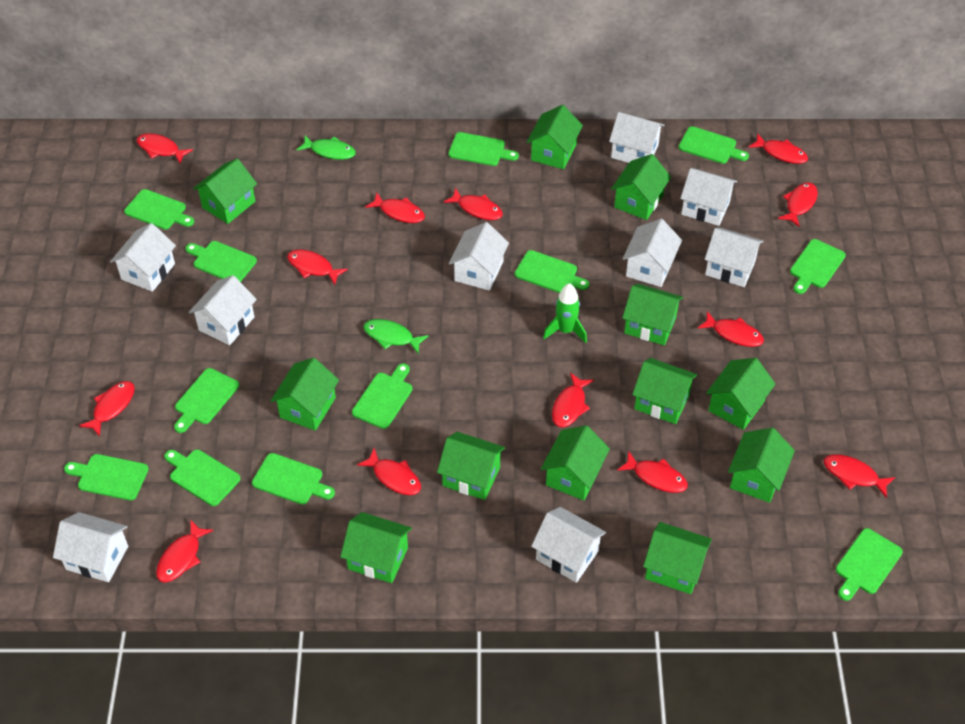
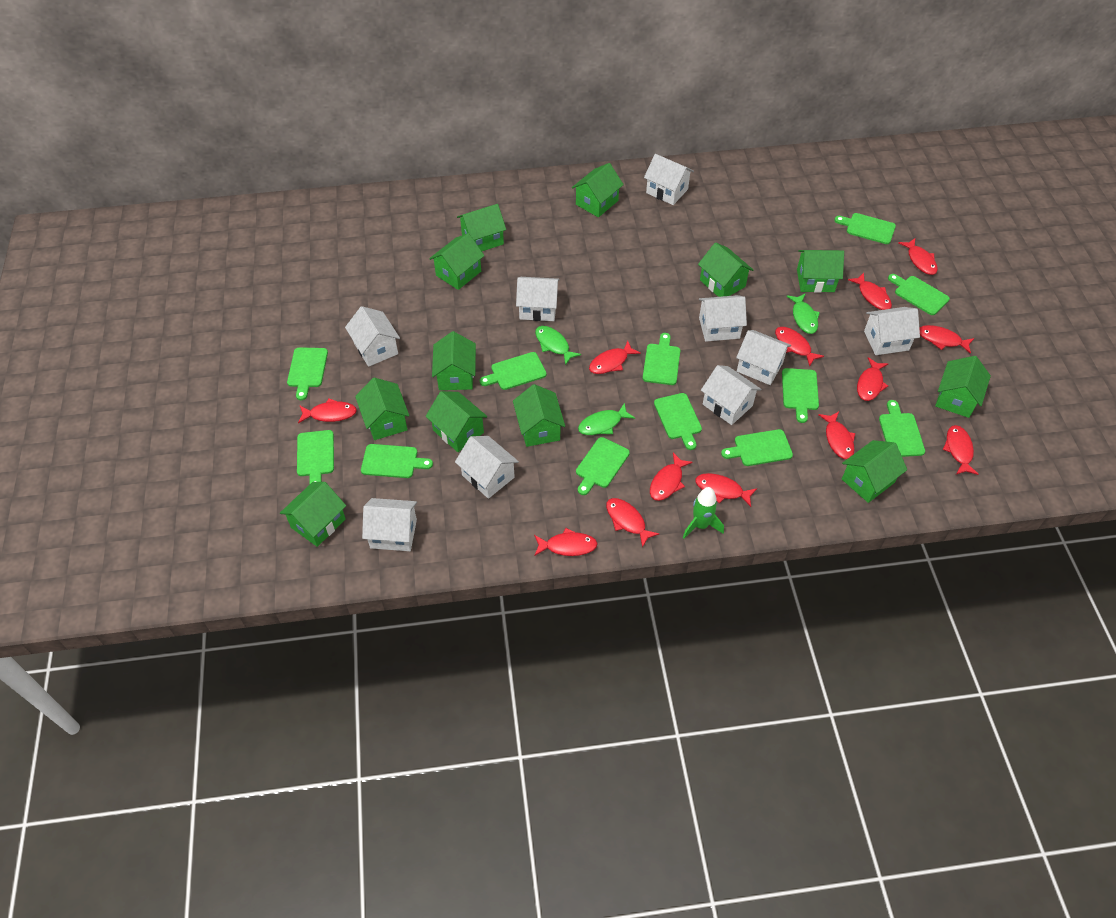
green fish: [297,136,356,160] [363,319,429,353] = 2 -> [535,326,581,365] [578,403,635,435] [786,293,820,334] = 3

